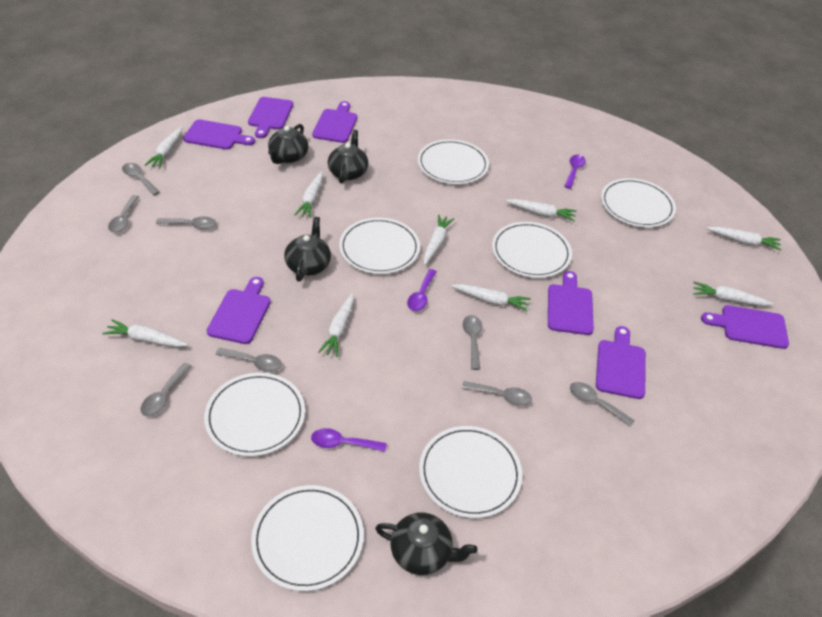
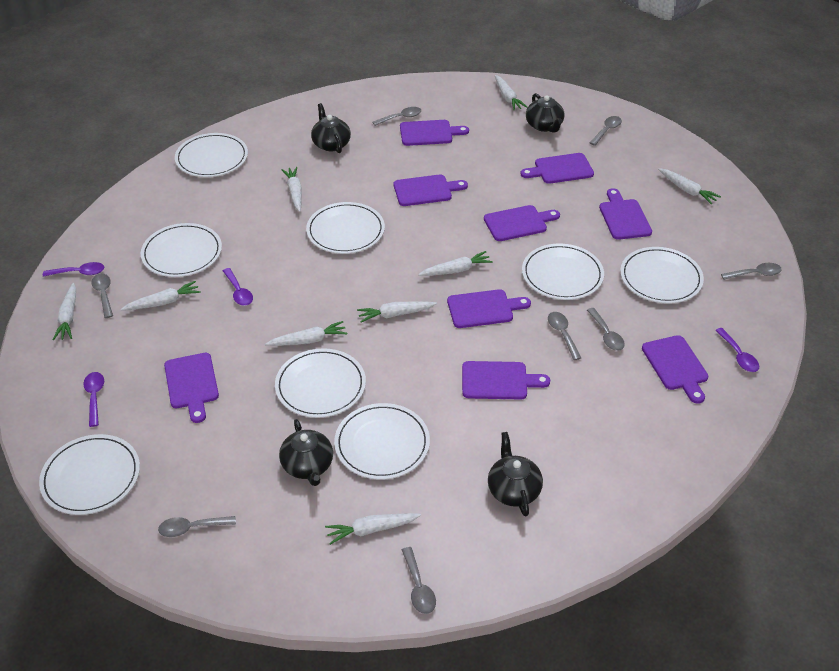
purple cutting board: [183,119,255,150] [207,277,271,344] [248,97,293,138] [312,101,358,143] [548,271,594,335] [596,326,646,399] [701,305,789,349] = 7 -> [164,353,219,423] [394,174,468,206] [400,120,469,146] [447,289,531,328] [462,361,550,399] [484,205,560,241] [520,153,594,184] [599,188,652,240] [642,335,708,404] = 9
purple spoon: [311,428,387,452] [407,269,437,311] [564,155,586,189] = 3 -> [43,262,104,277] [83,372,104,427] [223,268,253,306] [715,328,759,372] = 4
white plate: [204,373,305,456] [251,485,364,591] [339,218,420,274] [418,139,489,184] [419,426,522,518] [492,222,572,278] [601,178,676,227] = 7 -> [39,434,140,515] [141,223,222,277] [175,133,248,177] [275,348,366,418] [306,202,385,254] [334,403,430,480] [522,244,604,300] [620,247,704,304] = 8

